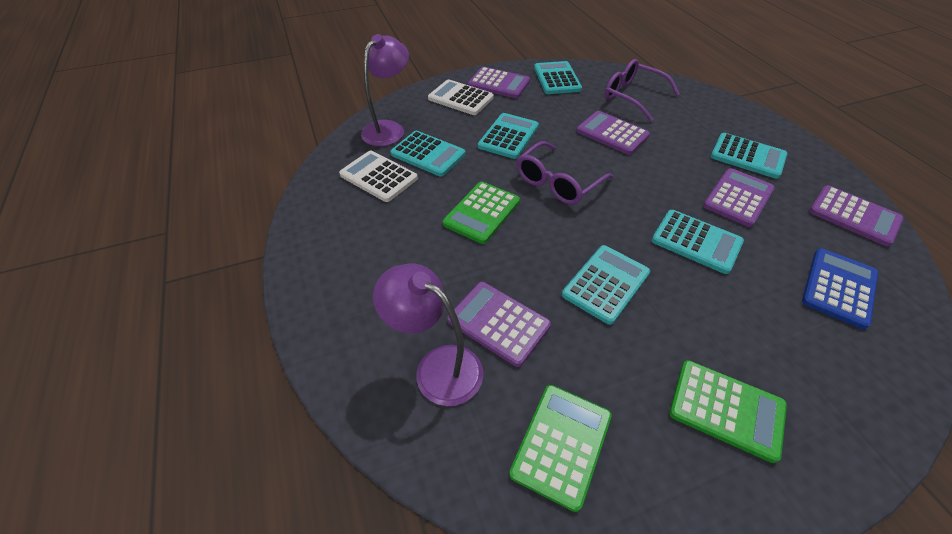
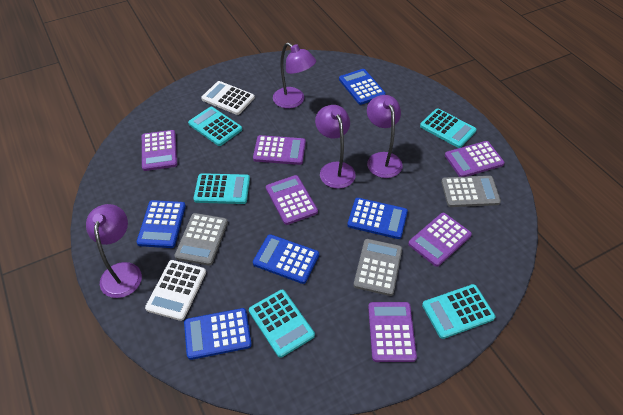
blue calculator: [802,248,878,329] = 1 -> [136,200,186,248] [184,308,252,360] [253,234,319,284] [339,69,386,105] [347,198,408,239] = 5
green calculator: [443,182,520,244] [509,385,612,512] [669,360,787,463] = 3 -> none = 0
grey calculator: none = 0 -> [174,213,228,266] [354,239,402,296] [441,176,501,207] = 3
purple calculator: [448,282,551,367] [468,67,530,98] [577,111,650,155] [703,168,775,227] [809,185,904,246] = 5 -> [142,130,177,171] [253,135,306,165] [266,175,318,225] [368,302,417,362] [408,213,472,267] [445,141,505,177] = 6
purple glasses: [517,141,613,205] [605,59,680,122] = 2 -> none = 0
purple lamp: [361,34,409,146] [373,264,484,406] = 2 -> [86,204,142,298] [273,42,316,108] [315,105,356,189] [367,95,403,178] = 4
turquoise calculator: [390,131,466,177] [478,113,539,159] [534,61,582,94] [562,245,650,325] [652,210,744,274] [710,133,787,179] = 6 -> [188,107,242,146] [194,173,250,204] [249,290,315,358] [420,108,477,148] [422,284,495,339] = 5

